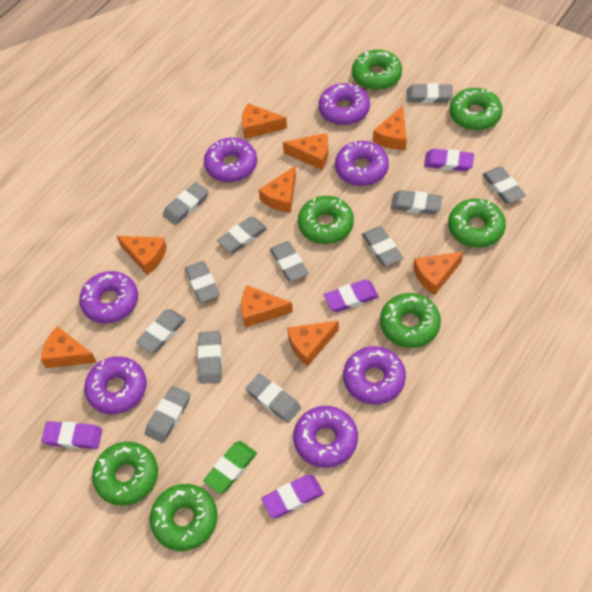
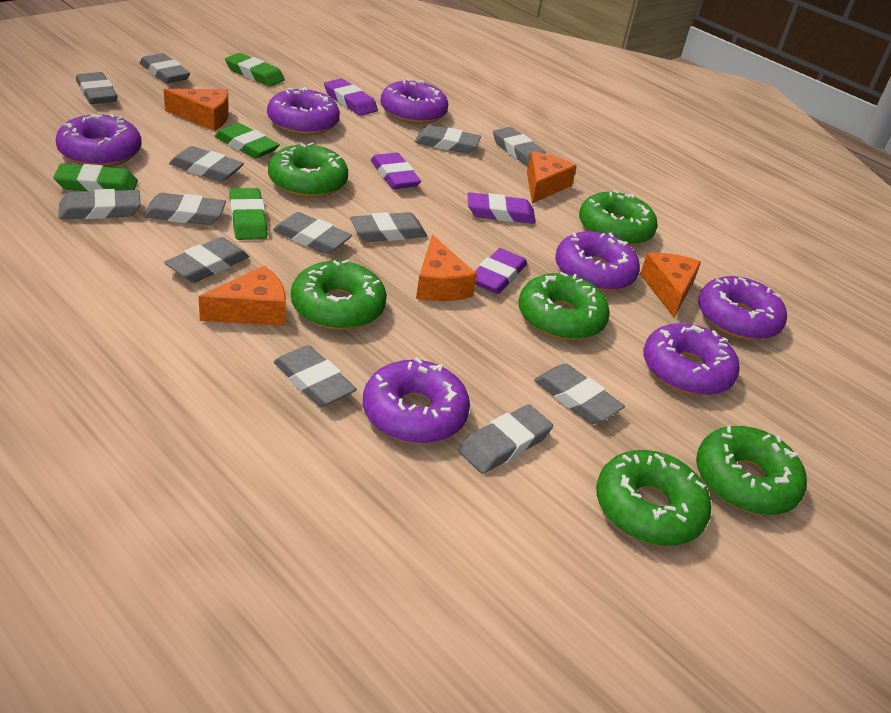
green donut: [92,442,158,506] [150,484,218,551] [298,196,354,244] [352,50,402,90] [380,293,441,348] [448,199,506,248] [449,88,503,130] = 7 -> [268,143,348,198] [291,260,387,330] [518,272,610,340] [579,190,658,246] [596,450,711,546] [696,426,807,515] = 6
green eraser: [203,441,257,494] = 1 -> [53,164,138,191] [215,123,280,159] [225,53,285,86] [229,188,268,240] = 4
grey eraser: [136,309,186,353] [145,386,190,443] [163,182,209,225] [185,261,220,303] [198,331,222,384] [217,217,267,253] [246,374,301,423] [270,241,309,282] [362,227,403,266] [391,190,442,215] [406,83,453,103] [482,167,526,204] = 12 -> [58,189,141,219] [76,72,118,104] [139,53,190,83] [143,193,226,225] [164,237,249,283] [169,146,244,181] [273,212,352,254] [273,345,357,407] [350,212,427,242] [415,125,481,154] [458,404,553,474] [493,127,546,167] [534,363,625,424] = 13
orange cheese: [41,326,97,368] [117,236,167,275] [241,285,293,328] [242,103,287,139] [258,166,296,213] [283,133,328,170] [287,321,339,366] [373,106,407,150] [413,252,463,295] = 9 -> [164,89,229,131] [199,266,286,326] [416,235,477,301] [527,151,577,204] [640,253,701,317] = 5

